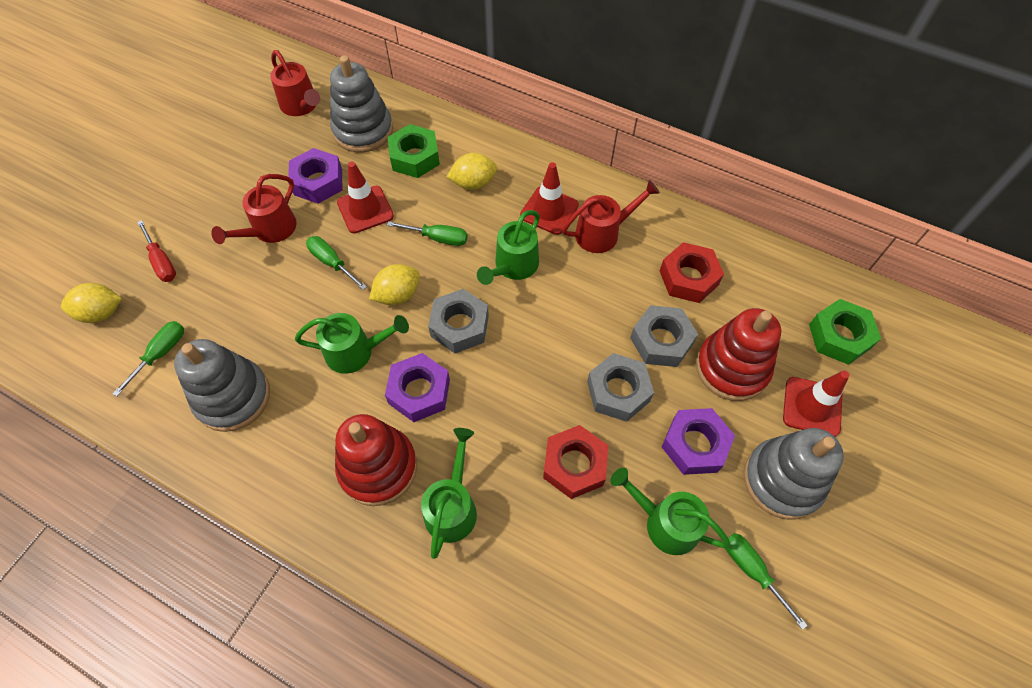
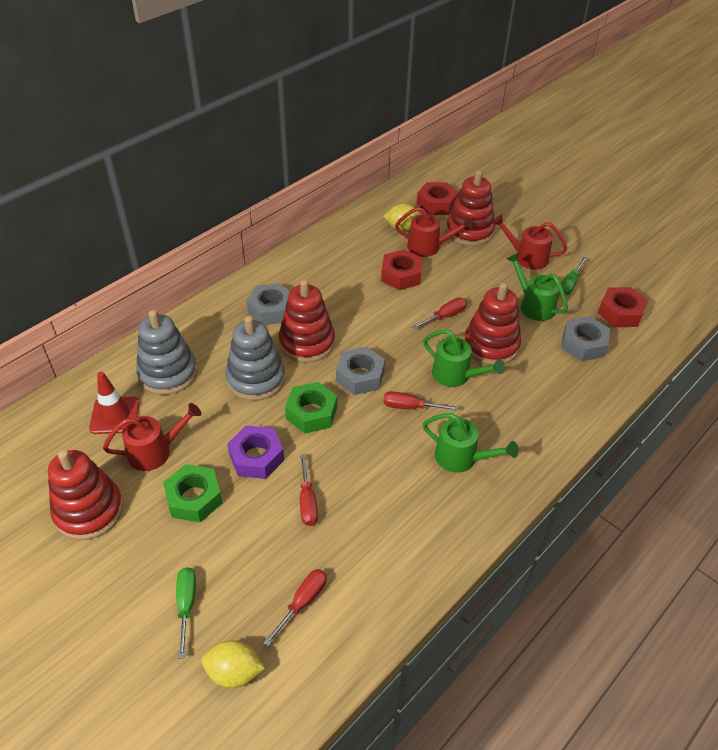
green screwdriver: [112,321,184,397] [306,236,367,290] [387,221,468,246] [725,533,808,630] = 4 -> [176,567,196,659] [559,257,587,295] = 2
green watering can: [295,313,409,374] [421,428,477,559] [477,210,540,285] [610,468,731,555] = 4 -> [423,330,505,387] [423,413,519,473] [507,253,568,321] = 3
grey stacking toy: [174,339,270,432] [330,55,393,153] [743,428,844,520] = 3 -> [136,310,197,395] [226,316,285,401] = 2
purple nut: [288,148,342,204] [385,353,450,422] [662,408,735,475] = 3 -> [227,425,284,479] = 1
red nut: [543,425,608,499] [660,242,724,303] = 2 -> [381,249,423,290] [417,182,458,215] [598,287,648,327] = 3
red screwdriver: [137,220,176,282] = 1 -> [263,569,327,646] [300,454,318,526] [383,391,458,411] [412,298,467,330] = 4
red stacking toy: [335,414,417,506] [696,308,781,401] = 2 -> [48,450,123,540] [279,279,335,363] [446,170,495,246] [464,282,521,365] = 4
red traffic cone: [337,162,394,233] [520,162,579,235] [783,371,849,437] = 3 -> [89,372,140,434] = 1
yellow lemon: [61,283,122,323] [369,264,420,305] [447,153,497,190] = 3 -> [201,640,265,688] [383,203,420,231] = 2

